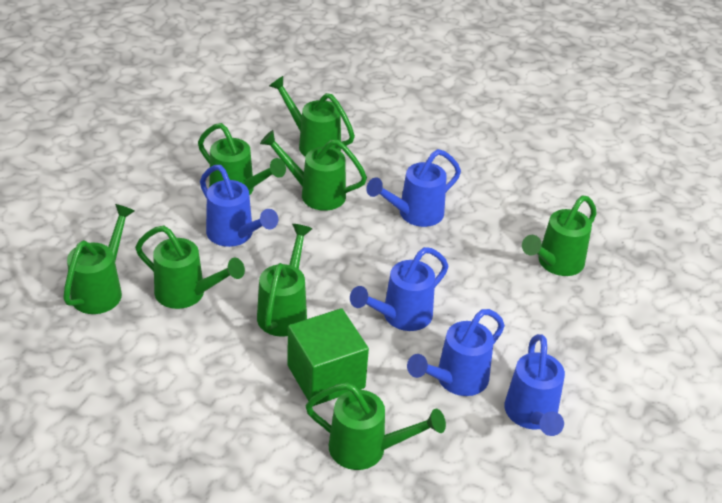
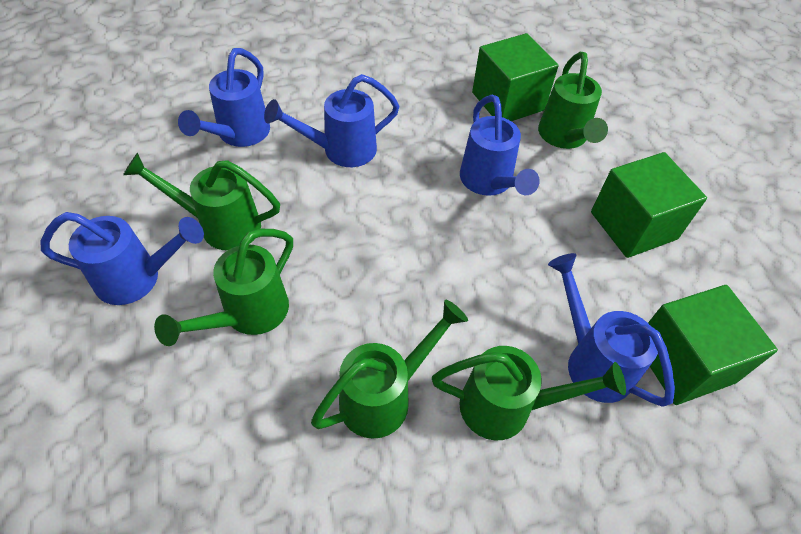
green cube: [287,308,369,406] = 1 -> [472,33,559,121] [591,152,707,258] [648,285,778,405] = 3
green watering can: [63,204,135,314] [135,226,245,309] [198,123,286,195] [257,224,312,337] [260,130,367,211] [269,76,355,157] [306,382,446,470] [522,196,597,276] = 8 -> [123,153,280,250] [154,229,293,346] [311,300,468,439] [432,346,626,440] [538,52,608,149] = 5

